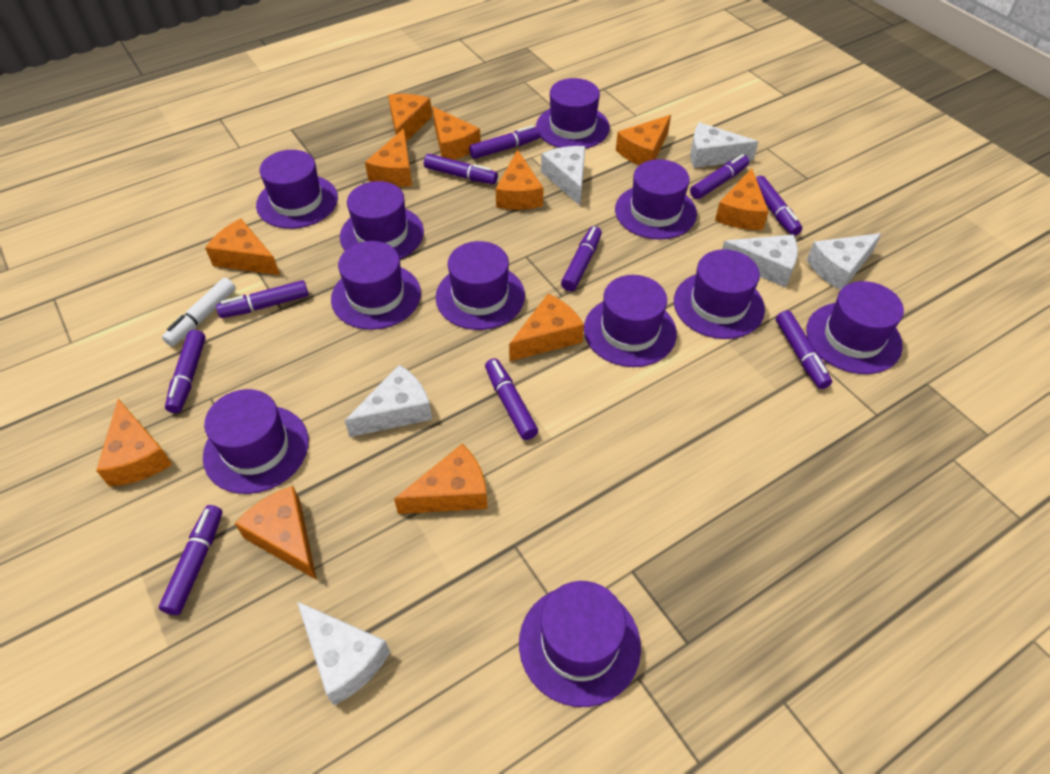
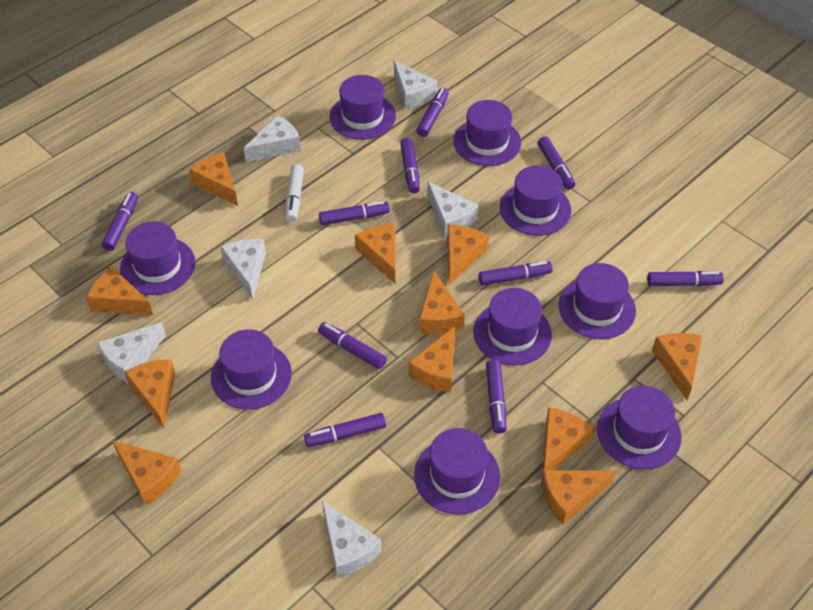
purple hat: [203,389,309,494] [256,150,338,229] [331,241,421,330] [340,181,424,259] [435,241,525,330] [519,581,641,707] [536,78,610,149] [584,275,677,367] [615,159,697,240] [674,249,765,339] [806,281,904,374] = 11 -> [120,222,195,295] [211,329,292,410] [329,75,396,140] [414,428,500,515] [453,100,521,166] [473,288,552,366] [500,166,571,236] [559,263,636,339] [597,386,682,469] = 9

